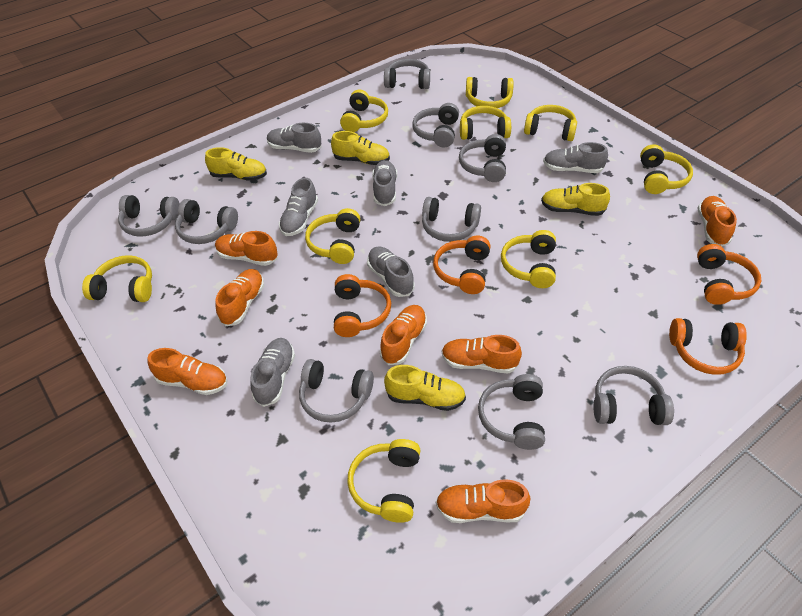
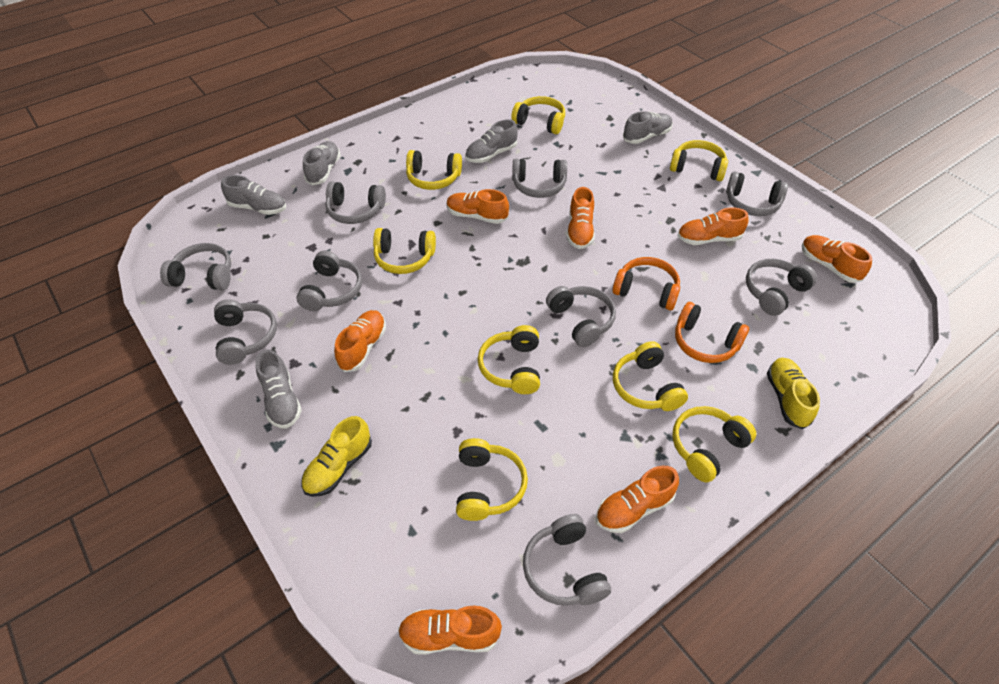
grey shoe: [250,338,295,407] [267,123,322,153] [279,178,318,236] [367,246,415,297] [372,160,397,206] [543,142,608,173] = 6 -> [221,175,286,215] [255,349,302,429] [303,141,341,185] [465,119,518,163] [623,111,673,144] = 5
orange headphones: [334,274,391,337] [433,235,490,294] [669,318,747,375] [697,244,761,305] = 4 -> [613,257,680,310] [675,302,749,363] = 2
yellow headphones: [82,255,152,302] [305,208,360,264] [340,90,388,132] [347,439,421,523] [460,106,511,140] [466,77,514,108] [501,230,556,288] [524,105,577,141] [640,144,693,194] = 9 -> [373,228,436,274] [406,150,462,190] [456,438,528,521] [478,325,540,394] [511,96,565,134] [613,341,688,411] [670,140,728,181] [672,406,756,482] = 8
yellow shoe: [205,147,267,181] [331,131,390,165] [384,365,466,411] [541,183,610,216] = 4 -> [301,416,372,497] [767,358,820,429] = 2

